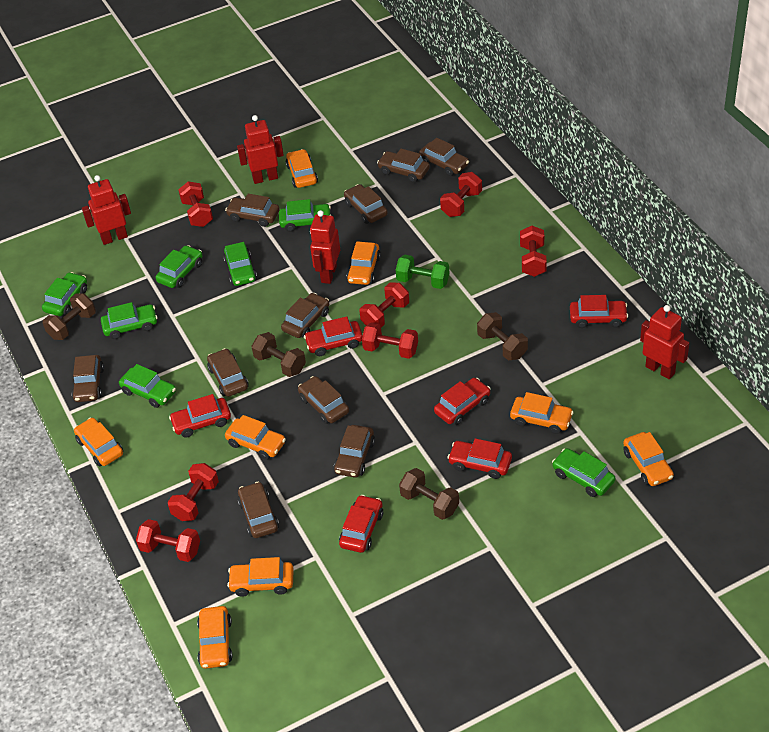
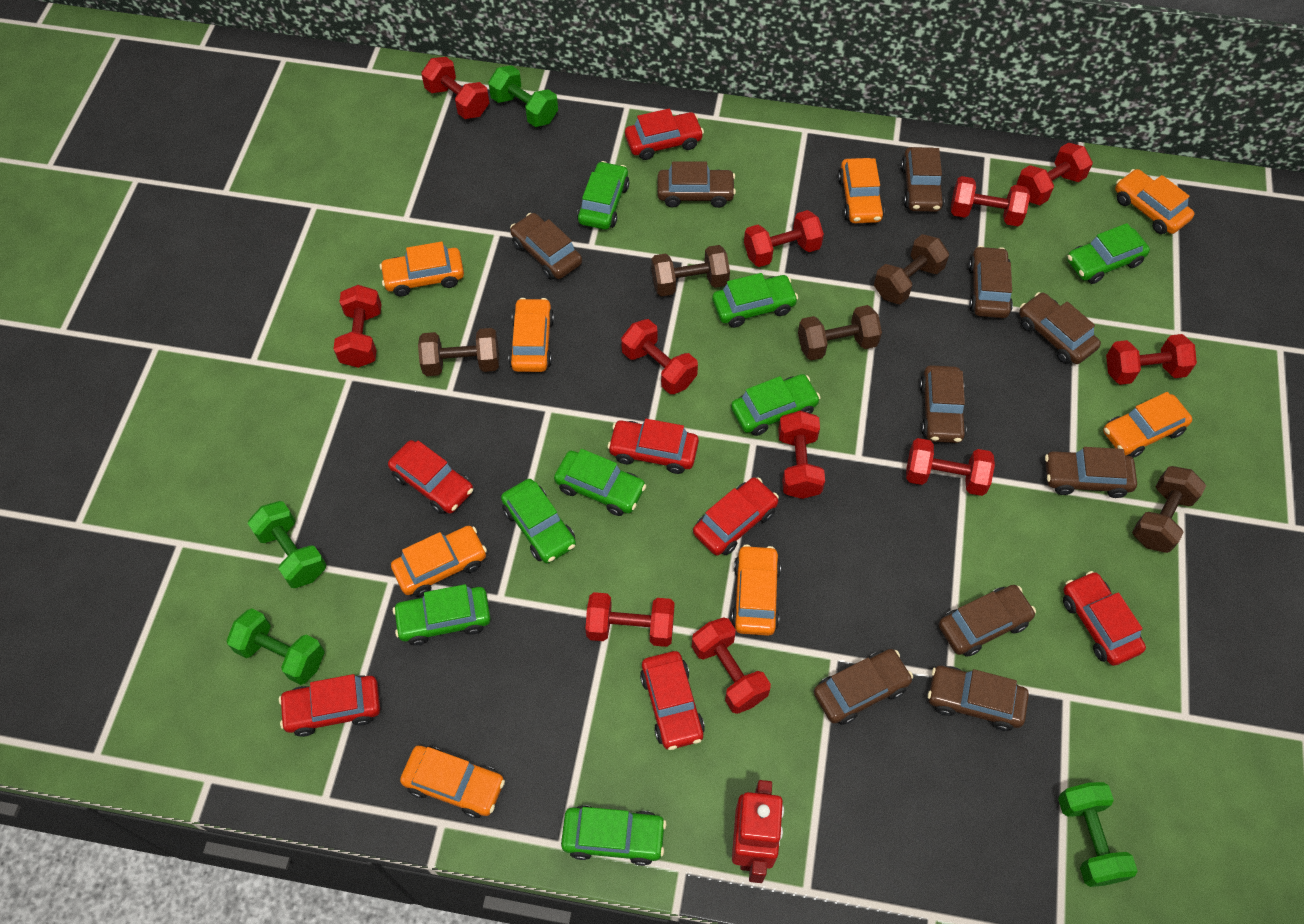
brown dumbbell: [43,293,96,340] [251,332,306,377] [399,468,459,520] [477,312,528,360] = 4 -> [418,328,499,376] [651,245,730,296] [798,305,882,360] [874,234,949,304] [1132,466,1206,553] = 5
green car: [42,272,87,316] [101,302,158,339] [119,364,176,408] [156,245,203,288] [223,242,257,286] [279,199,331,232] [552,448,615,497] = 7 -> [393,584,491,645] [501,479,576,563] [554,449,646,516] [561,805,666,866] [577,161,629,230] [712,273,798,328] [731,374,821,436] [1067,223,1150,284] = 8
green dumbbell: [396,255,449,289] = 1 -> [227,608,325,685] [248,501,326,588] [488,65,558,127] [1058,782,1138,887] = 4
red car: [169,394,231,438] [304,316,363,356] [339,495,383,553] [434,378,491,425] [447,438,512,479] [570,295,628,328] = 6 -> [279,674,380,737] [388,440,473,514] [607,419,699,474] [625,108,704,160] [640,651,705,750] [693,477,779,556] [1063,571,1146,666] = 7
red dumbbell: [136,519,200,562] [168,463,219,521] [178,181,213,227] [360,282,409,328] [362,322,418,359] [440,172,482,217] [520,226,547,277] = 7 -> [333,285,381,368] [421,57,489,119] [585,592,675,647] [621,319,698,394] [692,617,771,714] [744,210,824,267] [778,411,825,499] [906,438,995,496] [951,176,1030,226] [1016,142,1093,205] [1106,334,1197,385] = 11
red robot: [82,175,131,245] [237,115,284,184] [310,210,340,284] [640,305,689,379] = 4 -> [732,780,784,883] = 1

